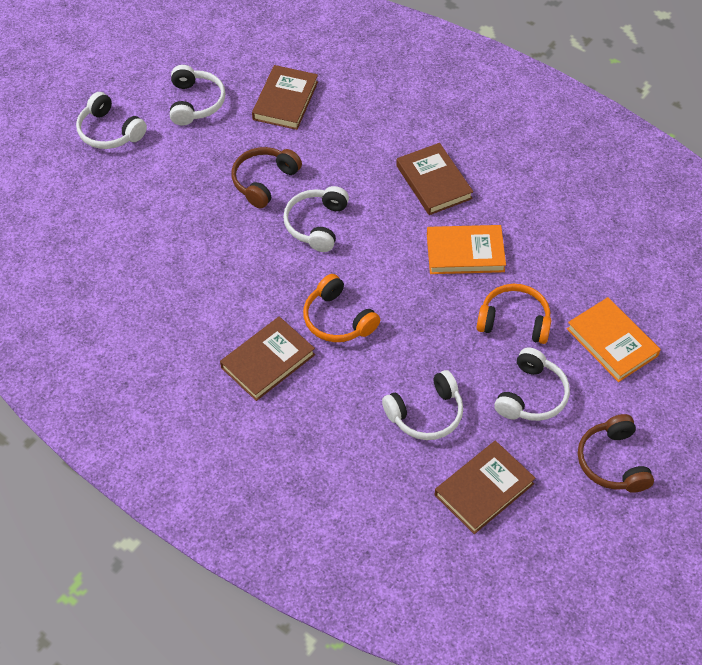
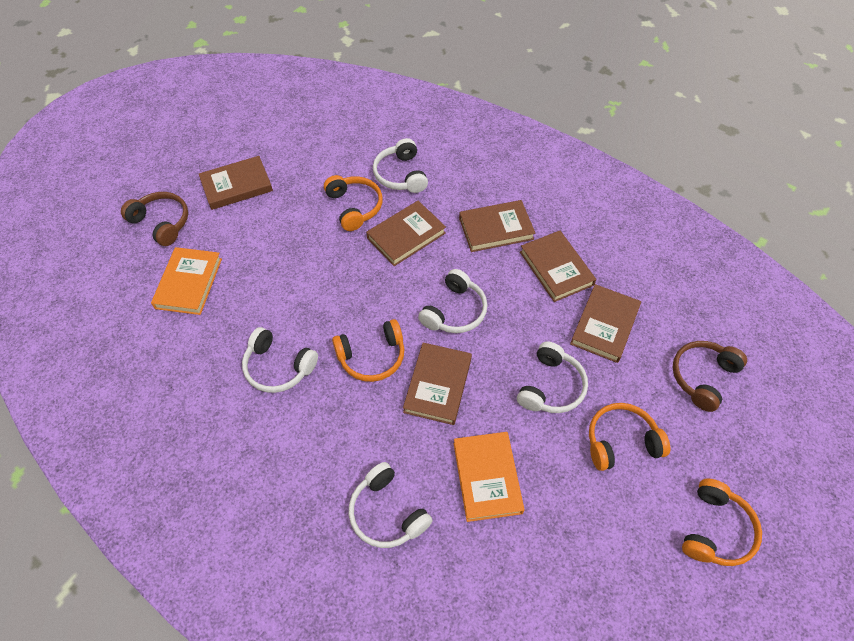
brown book: [220,316,315,401] [252,65,318,130] [396,143,473,215] [435,441,536,534] = 4 -> [199,156,273,210] [366,201,446,266] [403,343,472,425] [459,200,535,252] [520,231,596,302] [570,284,641,363] = 6
orange headphones: [303,274,380,342] [476,284,551,344] = 2 -> [324,175,383,231] [332,319,404,382] [589,403,670,471] [682,479,762,566] = 4

